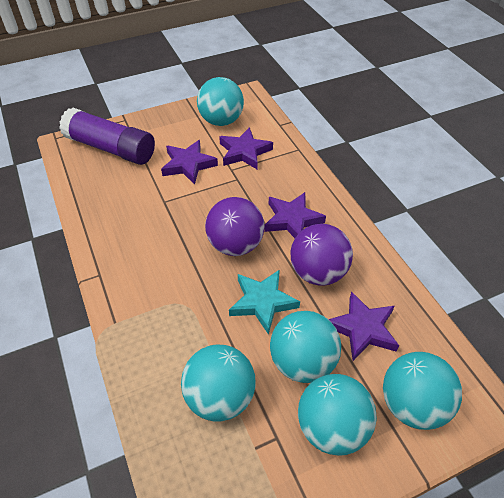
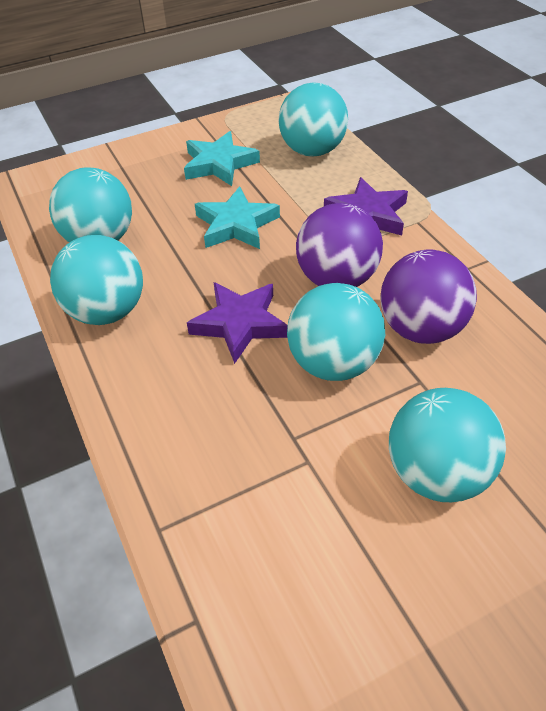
purple glue stick: [59,108,155,165] = 1 -> none = 0
purple star: [161,140,218,185] [219,127,273,170] [264,192,326,238] [329,291,399,361] = 4 -> [187,282,288,364] [324,177,408,235] = 2
turquoise star: [229,269,300,335] = 1 -> [184,131,260,186] [195,186,280,249] = 2

